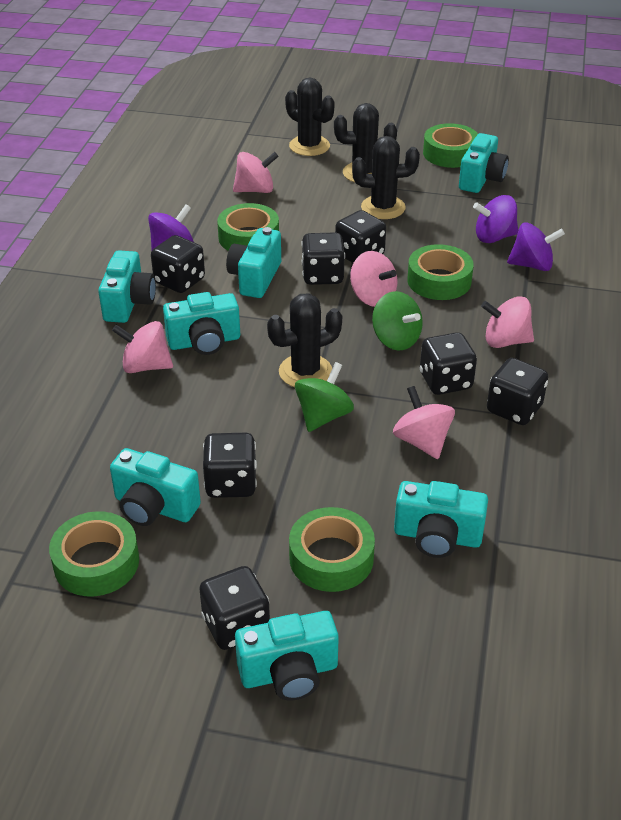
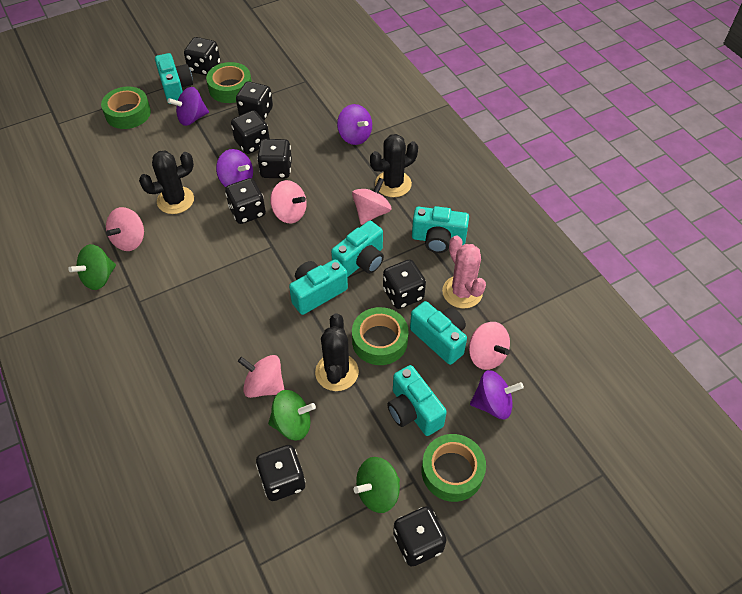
black cactus: [267,293,342,387] [285,77,335,156] [334,103,397,182] [352,136,420,219] = 4 -> [139,150,194,214] [315,313,359,391] [370,134,418,197] = 3
black dice: [151,235,205,293] [199,566,270,650] [203,433,257,498] [301,232,345,285] [335,210,386,263] [420,332,477,395] [487,358,548,425] = 7 -> [184,37,220,76] [225,178,266,224] [231,110,270,154] [236,81,273,120] [256,445,306,501] [257,139,292,178] [383,260,426,309] [393,506,446,567] = 8
green spinning top: [295,362,354,432] [372,291,423,350] = 2 -> [68,244,116,290] [268,390,316,440] [354,457,400,513] = 3
green tape: [49,511,139,596] [217,203,279,251] [289,507,375,592] [407,244,474,300] [423,123,478,168] = 5 -> [101,86,151,129] [206,62,252,103] [352,307,409,365] [422,434,486,502] = 4
pink cactus: none = 0 -> [442,235,486,308] = 1
purple spinning top: [148,204,194,250] [473,195,518,243] [507,222,565,271] = 3 -> [167,87,209,126] [216,149,253,187] [337,104,372,145] [470,370,524,419] = 4
turquoise camera: [98,250,156,323] [110,448,201,526] [163,292,240,355] [226,227,281,298] [235,611,339,701] [394,481,488,558] [459,133,509,193] = 7 -> [155,53,193,104] [289,259,348,315] [331,221,384,277] [387,365,447,436] [410,301,467,365] [412,206,469,253] = 6

